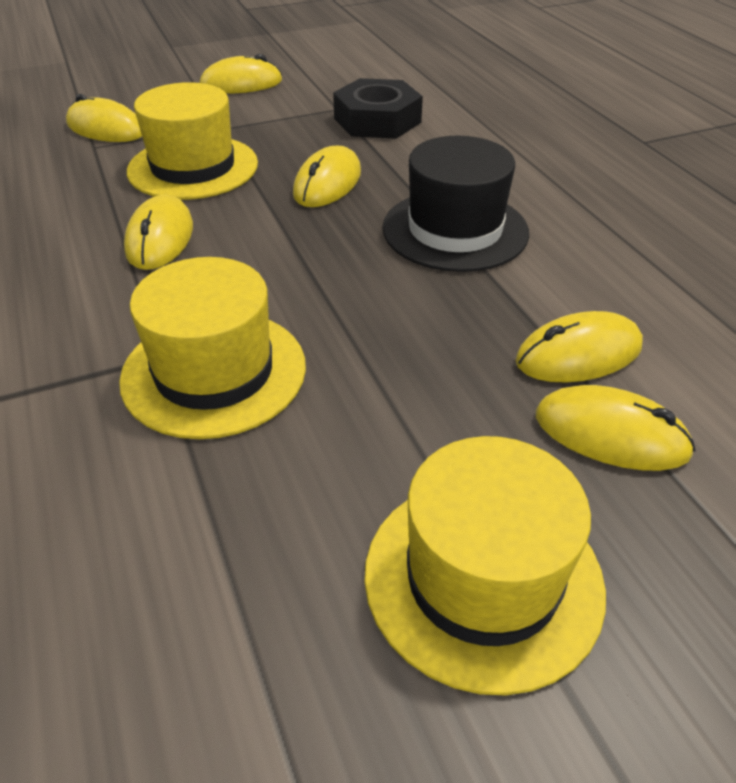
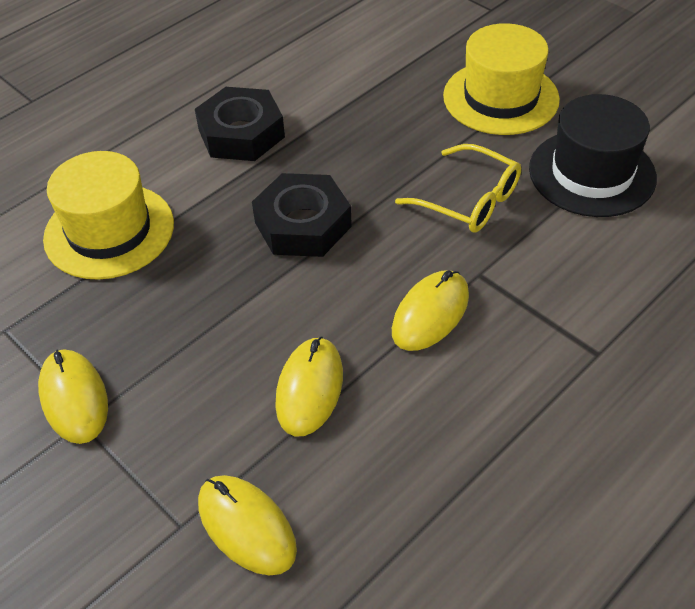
black nut: [333,78,423,139] = 1 -> [195,87,285,161] [252,173,352,257] = 2
yellow glasses: none = 0 -> [395,144,521,232] = 1
yellow hat: [119,257,306,439] [127,82,258,200] [364,436,606,695] = 3 -> [43,151,174,280] [443,23,560,135] = 2
yellow mouse: [66,94,142,142] [124,195,193,270] [200,54,282,94] [293,146,361,207] [515,311,643,383] [536,385,695,471] = 6 -> [38,349,108,444] [198,475,297,576] [275,336,343,437] [392,270,469,351] = 4

